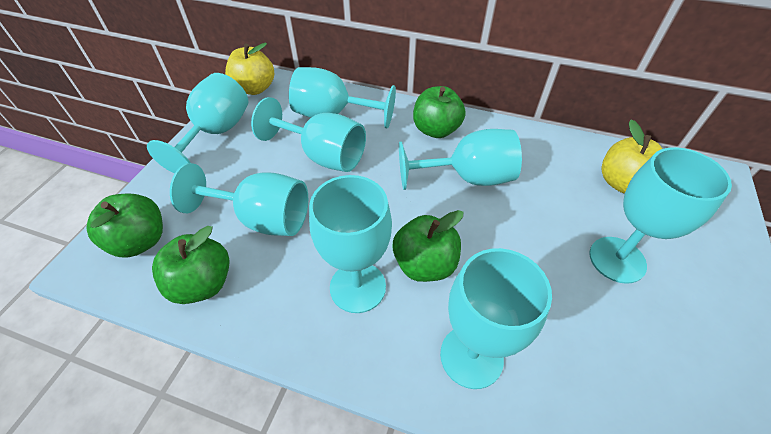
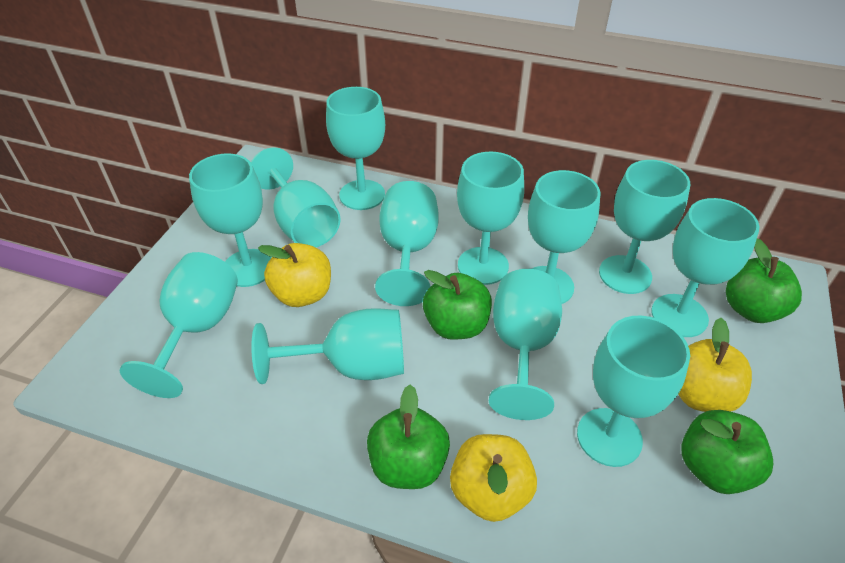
turquoise goblet: [147,73,248,173] [170,163,308,236] [251,97,366,172] [289,67,396,129] [309,175,392,313] [399,129,522,190] [440,248,552,389] [589,147,732,284] = 8 -> [120,252,238,398] [189,154,272,287] [251,147,341,247] [251,308,404,384] [326,87,385,210] [375,181,439,306] [457,152,524,285] [489,269,562,420] [528,170,601,304] [577,316,690,467] [599,160,690,294] [651,198,760,337] = 12
yellow apple: [225,43,274,95] [602,119,662,194] = 2 -> [258,243,331,307] [450,434,537,522] [678,318,752,412] = 3

